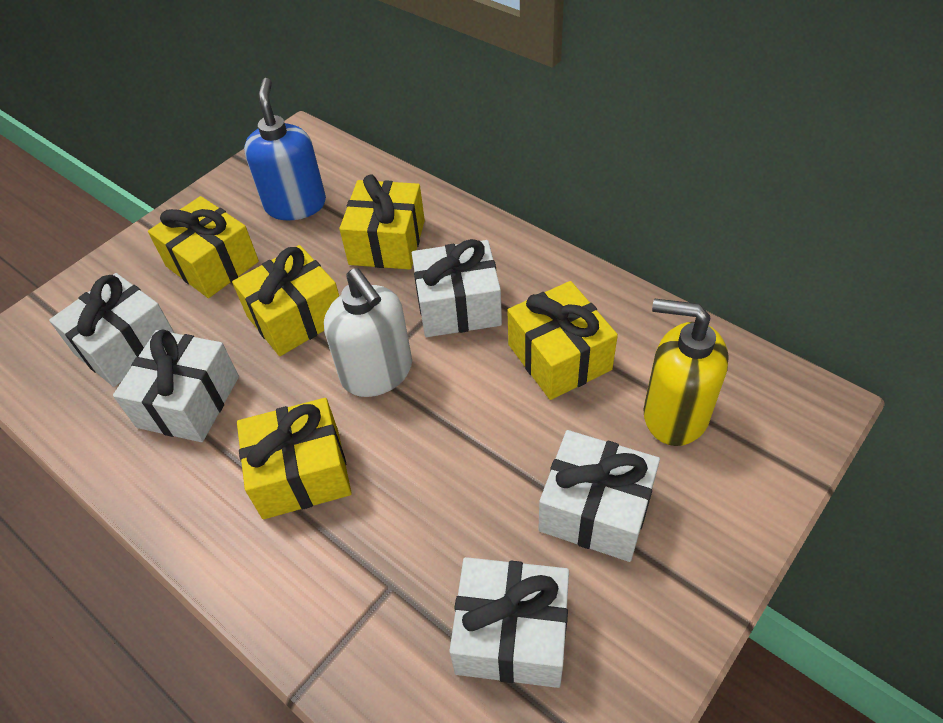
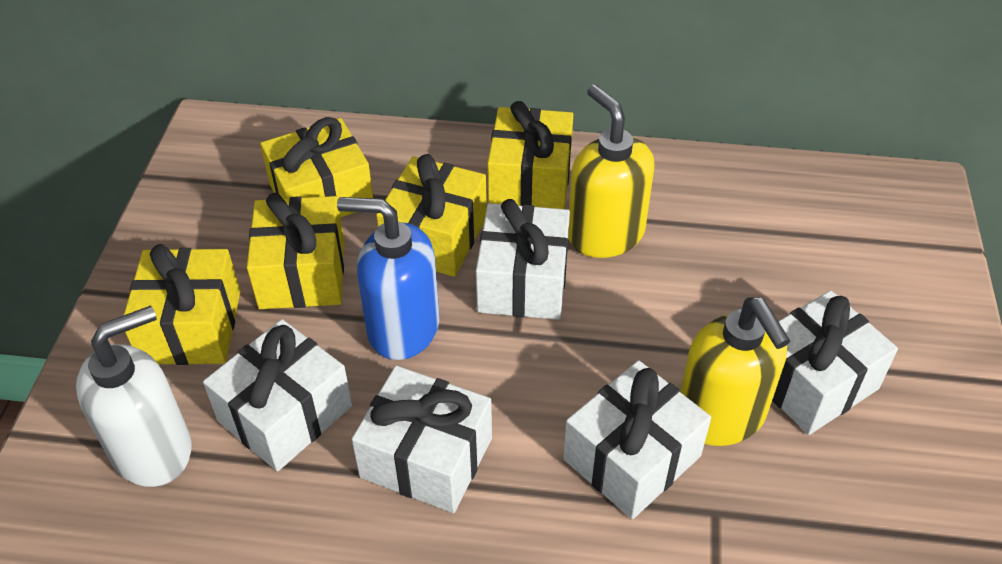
yellow soap dispenser: [644,298,729,446] = 1 -> [568,85,654,258] [680,297,790,446] = 2

